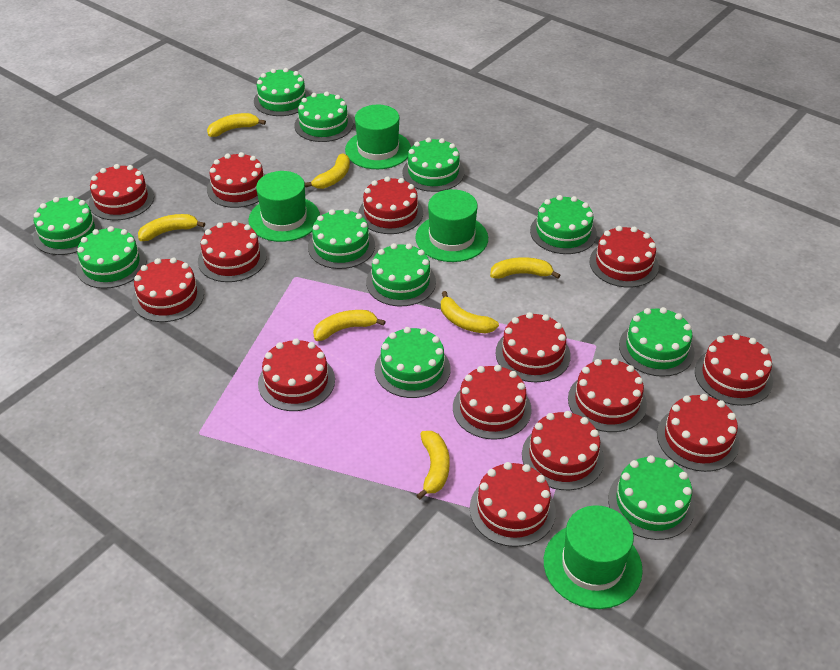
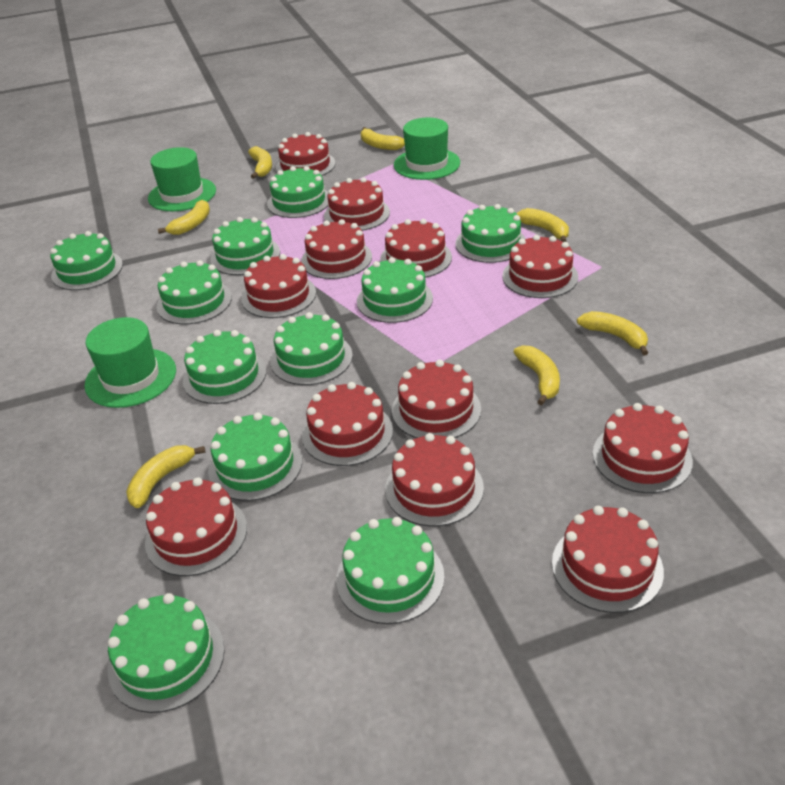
green hat: [248,171,320,242] [345,105,411,169] [415,189,488,262] [544,505,643,609] = 4 -> [84,317,176,408] [148,147,216,211] [394,118,460,180] = 3
red cake: [89,164,154,221] [132,258,204,322] [198,221,267,282] [207,152,264,208] [258,339,335,411] [358,177,423,234] [453,365,532,440] [470,462,556,547] [495,312,571,382] [522,411,604,490] [568,358,647,432] [589,226,659,287] [657,394,739,472] [695,333,773,406] = 14 -> [145,477,247,576] [241,254,316,318] [276,132,335,176] [301,219,372,279] [302,382,393,466] [324,177,390,231] [380,219,452,278] [385,433,484,527] [392,360,481,438] [502,235,578,298] [552,506,664,613] [593,403,693,493] = 12

